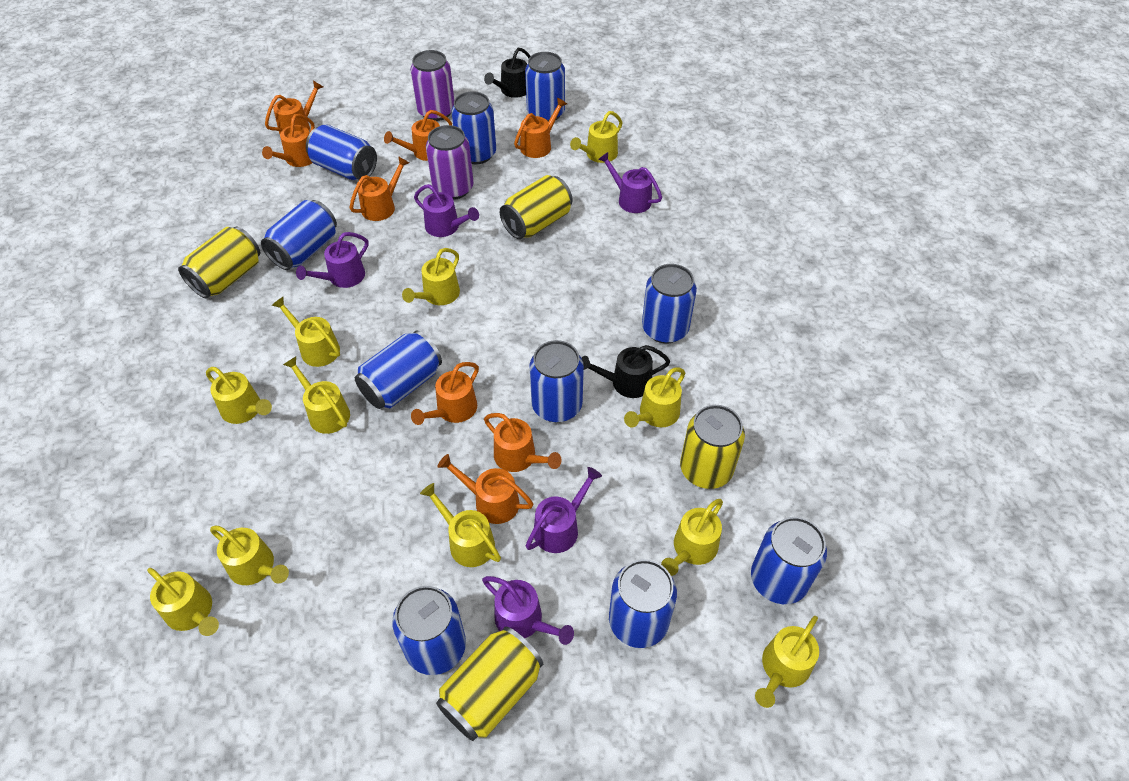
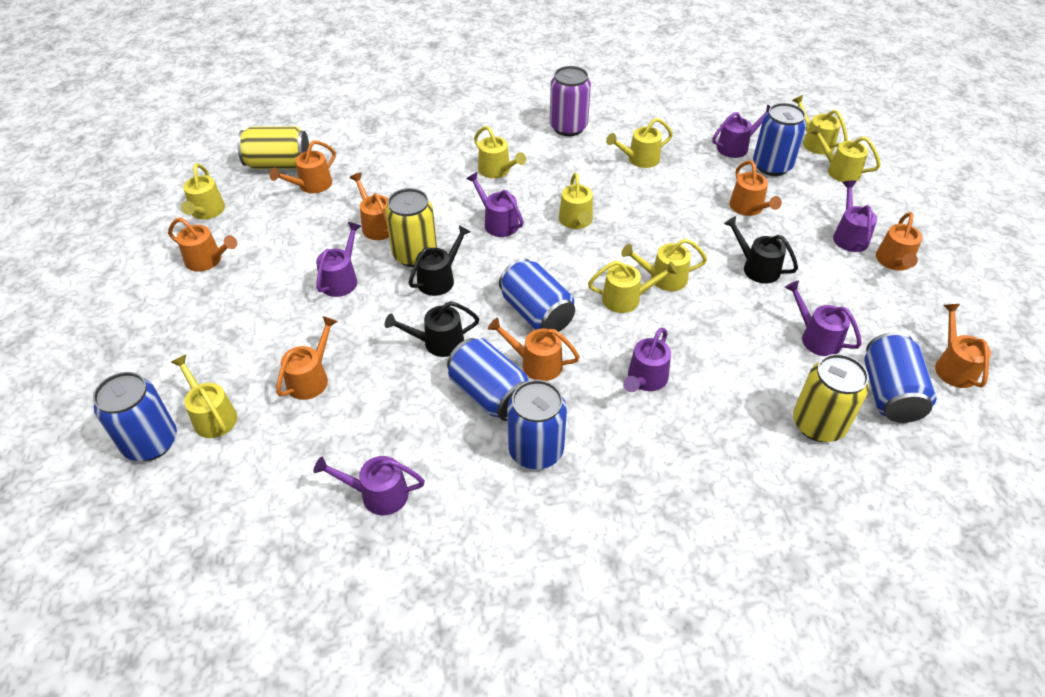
black watering can: [484,48,530,98] [582,345,670,398] = 2 -> [385,301,479,357] [409,225,471,296] [724,216,798,284] = 3
blue can: [261,200,337,270] [306,124,377,180] [355,331,442,409] [392,586,466,675] [451,91,496,164] [525,52,565,121] [529,340,584,422] [609,559,677,648] [642,264,697,343] [751,517,827,604] = 10 -> [93,372,177,461] [447,338,529,421] [499,258,575,332] [507,380,567,469] [753,103,806,176] [864,332,937,423] = 6
purple can: [410,50,454,121] [426,125,474,200] = 2 -> [550,66,591,136] = 1
purple watering can: [296,232,369,288] [414,184,479,237] [482,576,574,645] [526,467,602,553] [598,152,662,213] = 5 -> [313,456,425,515] [316,222,361,297] [466,172,524,237] [623,328,671,392] [712,105,771,158] [785,280,862,356] [833,180,877,252] = 7
yellow can: [178,226,260,299] [436,626,543,741] [500,175,572,239] [680,405,745,489] = 4 -> [237,126,309,169] [385,188,437,267] [793,354,869,442] = 3
yellow watering can: [147,568,219,636] [206,367,272,424] [210,526,289,585] [271,297,340,367] [283,356,350,434] [402,248,460,305] [420,483,501,567] [570,111,623,163] [624,368,685,427] [661,499,723,576] [755,616,819,708] = 11 -> [171,355,237,438] [181,163,225,219] [474,126,526,178] [559,173,593,229] [588,261,678,313] [606,118,673,168] [621,239,707,291] [792,95,848,154] [809,125,881,182] = 9

